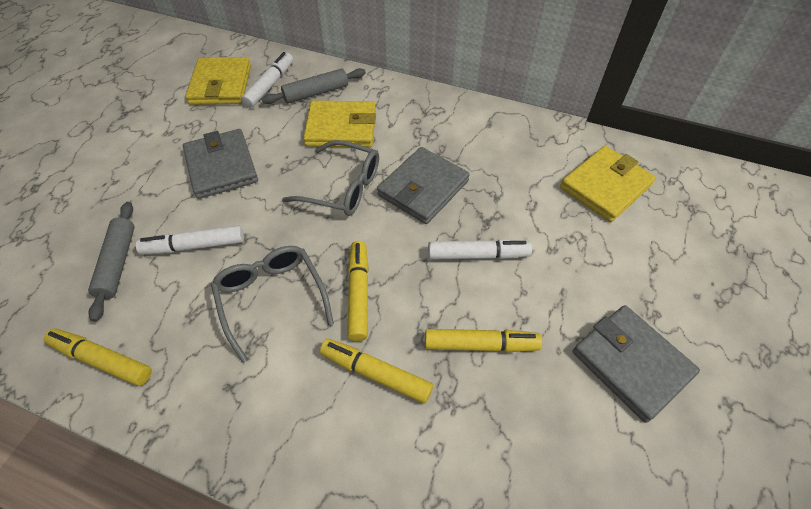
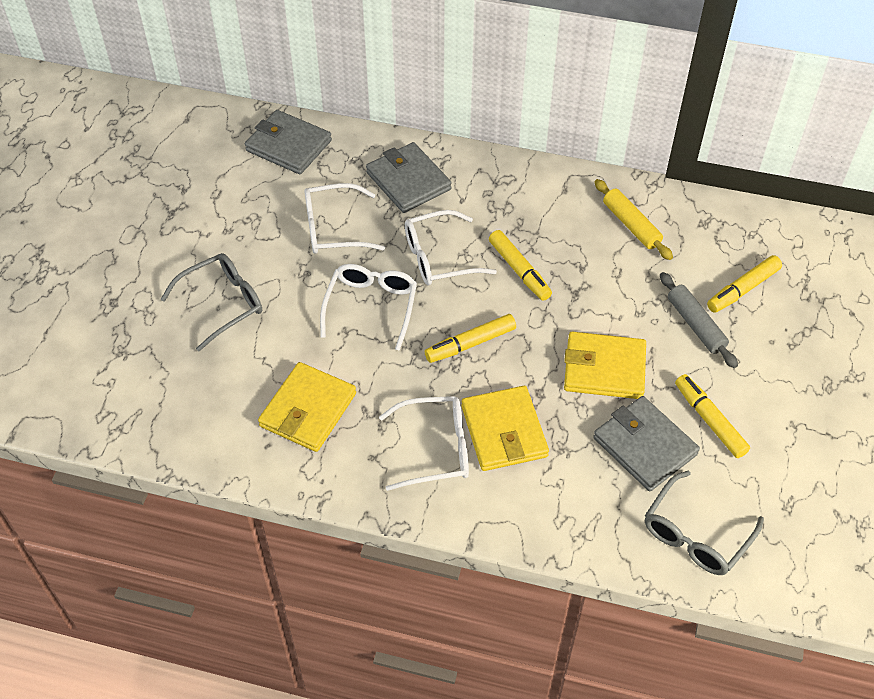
grey rolling pin: [88,202,135,322] [262,68,366,104] = 2 -> [660,272,738,368] = 1
white glasses: none = 0 -> [304,183,385,254] [320,264,417,351] [379,396,469,491] [405,210,497,286] = 4
white marker: [136,225,244,255] [241,52,293,108] [428,239,532,260] = 3 -> none = 0
yellow rolling pin: none = 0 -> [595,179,673,260] = 1

